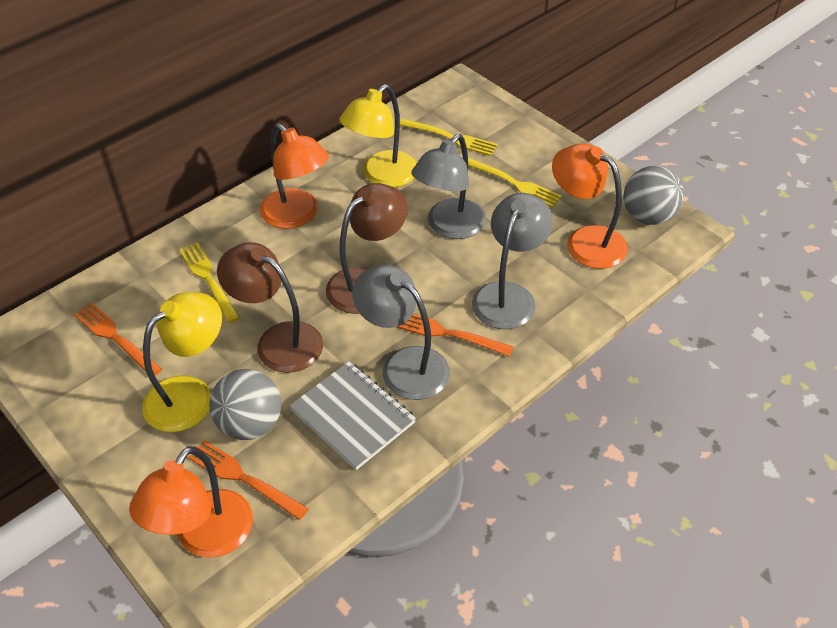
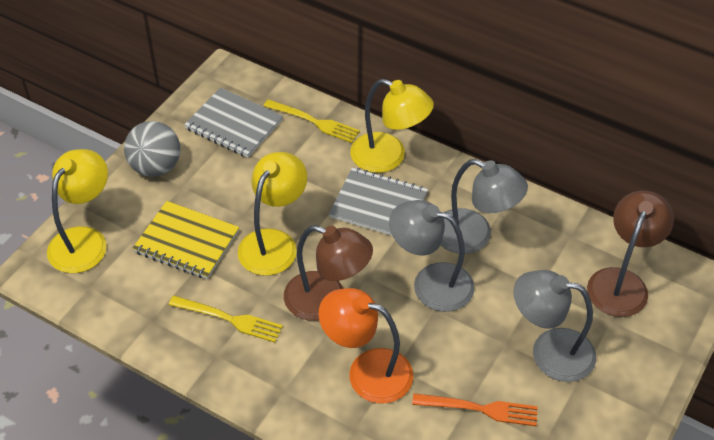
grey ball: [209,369,281,440] [623,166,684,225] = 2 -> [124,121,181,177] = 1
grey notebook: [289,361,416,470] = 1 -> [184,88,283,158] [329,168,428,236] = 2
orange fork: [74,303,162,376] [188,440,309,520] [397,314,514,357] = 3 -> [412,393,538,426] = 1
orange lamp: [129,446,253,558] [260,123,329,229] [552,144,628,269] = 3 -> [319,288,413,404] = 1
yellow fork: [179,242,240,323] [400,119,497,156] [468,157,562,207] = 3 -> [169,296,283,343] [264,99,360,143] = 2
yellow lamp: [142,292,222,432] [339,84,417,187] = 2 -> [47,149,108,273] [238,152,307,276] [350,79,434,173] = 3
yellow notebook: none = 0 -> [132,201,239,279] = 1

